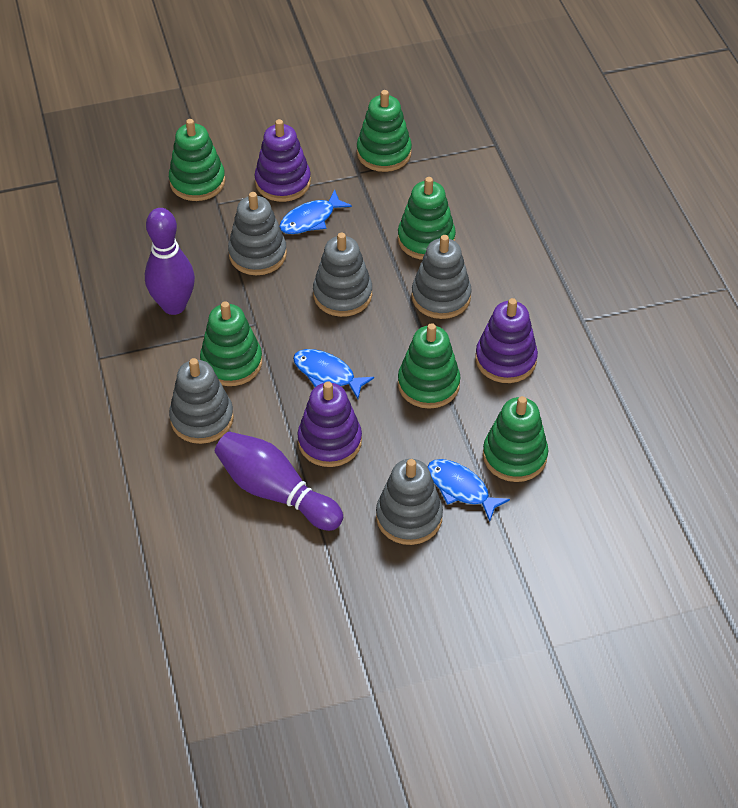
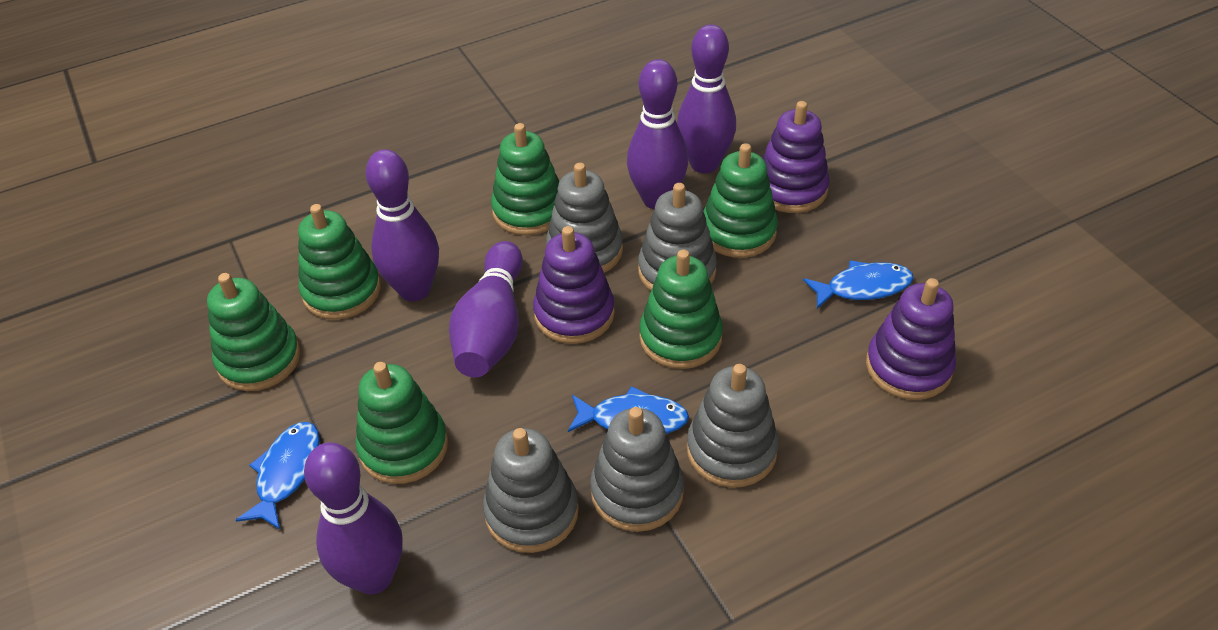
purple bowling pin: [145,208,195,315] [215,431,343,531] = 2 -> [304,443,403,595] [366,149,439,301] [449,241,523,378] [627,59,688,209] [677,24,736,173] = 5

